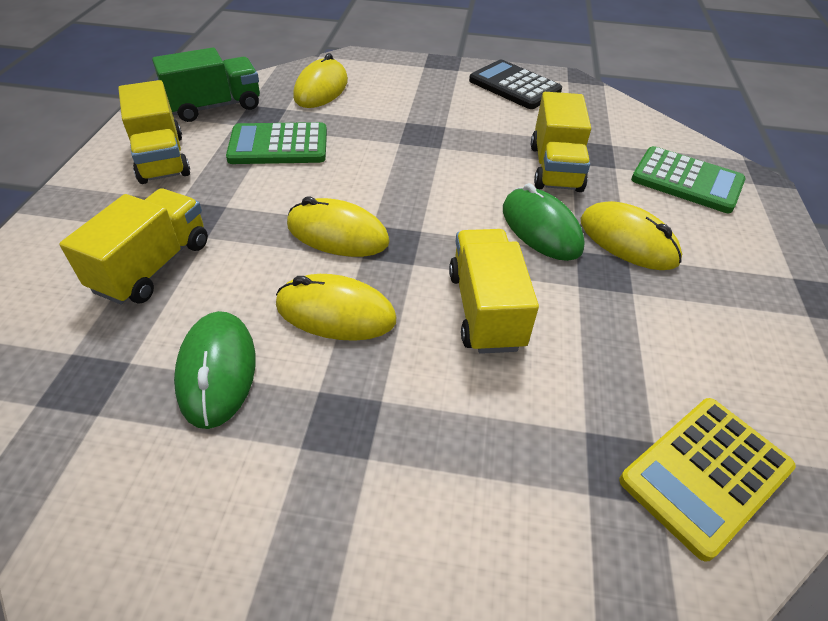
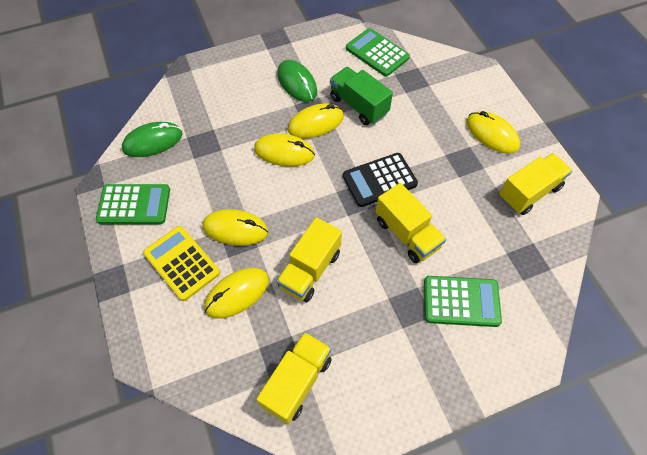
green calculator: [226,122,327,164] [631,146,746,213] = 2 -> [96,184,170,224] [346,28,410,77] [424,276,502,327] = 3
yellow mouse: [276,274,396,341] [287,196,390,257] [293,53,348,108] [581,201,682,270] = 4 -> [202,209,268,246] [204,268,269,318] [254,133,315,167] [288,104,344,139] [466,111,520,154] = 5

